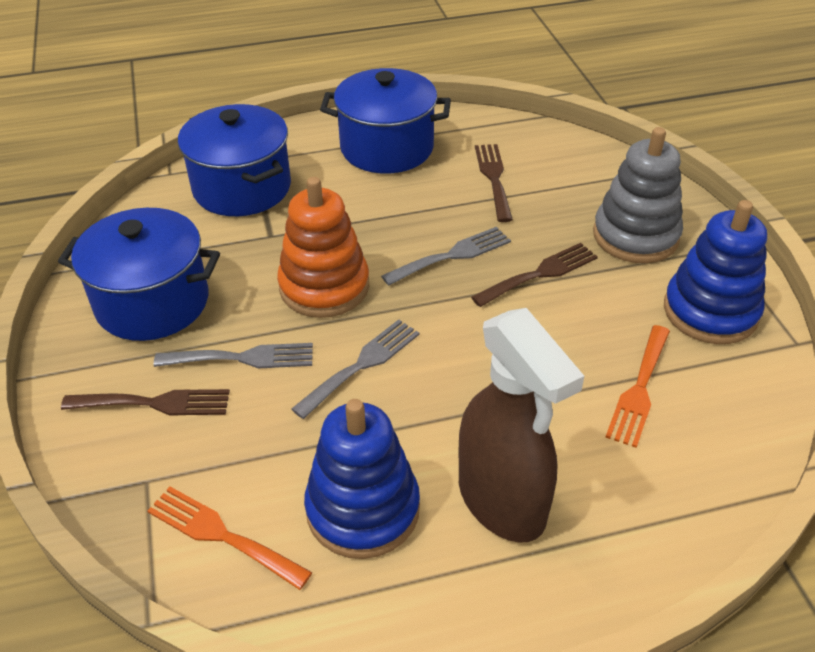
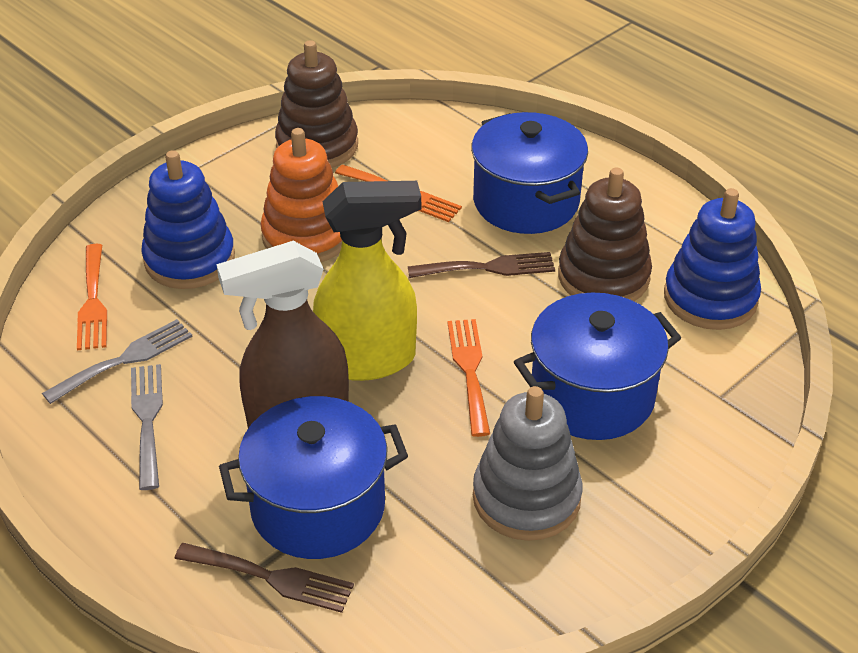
brown fork: [61,389,230,415] [471,243,598,307] [475,144,513,222] = 3 -> [175,543,354,613] [408,252,555,278] = 2
brown stacking toy: none = 0 -> [275,40,358,168] [558,168,652,301] = 2
grey fork: [154,343,313,369] [291,319,420,419] [381,227,511,286] = 3 -> [42,319,193,404] [131,364,163,490] = 2
orange fork: [147,487,312,590] [605,325,670,448] = 2 -> [77,244,107,350] [335,164,462,222] [447,319,490,437] = 3
yellow spray bottle: none = 0 -> [313,181,421,381] = 1

